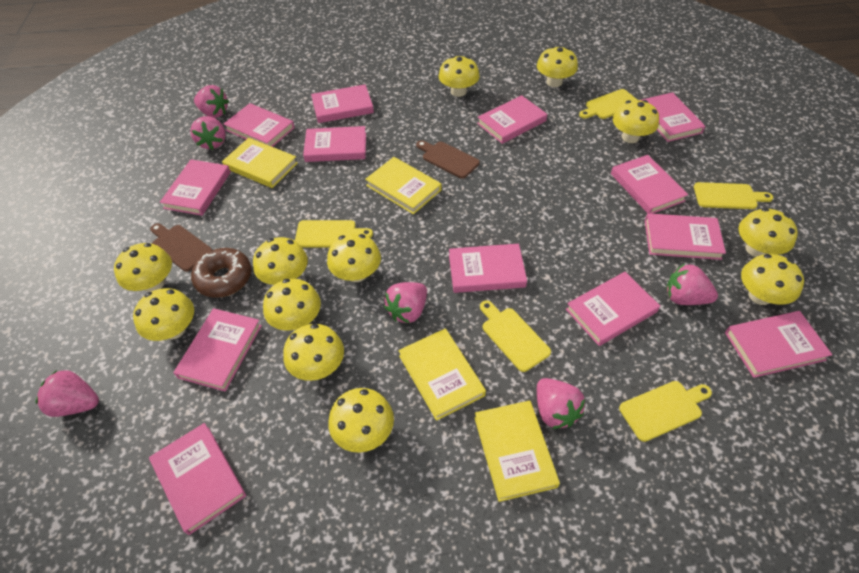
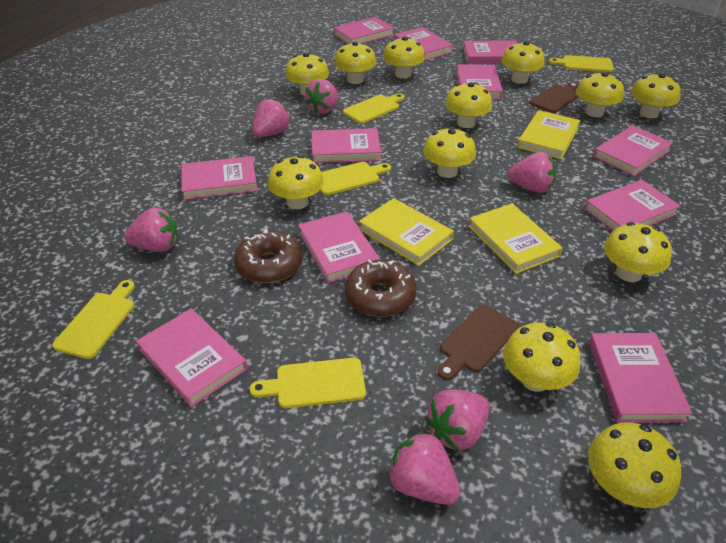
brown donut: [191,248,252,298] = 1 -> [234,229,302,283] [345,259,417,317] = 2
pink book: [149,423,246,535] [160,159,231,216] [173,308,262,392] [224,103,295,147] [303,126,366,162] [311,84,374,123] [449,244,527,293] [477,95,547,144] [566,272,660,346] [611,155,688,214] [641,92,705,142] [645,213,726,260] [725,311,832,378] = 13 -> [136,309,247,407] [181,156,258,200] [298,211,380,283] [312,128,381,163] [334,17,394,43] [394,27,454,61] [456,64,503,99] [463,41,517,64] [584,180,681,231] [589,333,693,423] [593,125,673,176] = 11
yellow book: [222,138,298,188] [365,157,441,214] [398,329,486,421] [474,400,560,502] = 4 -> [359,198,454,266] [468,203,563,274] [517,110,580,159] = 3

